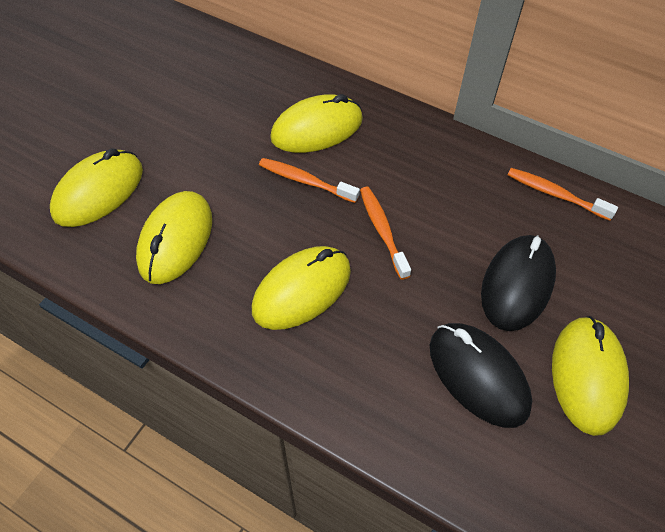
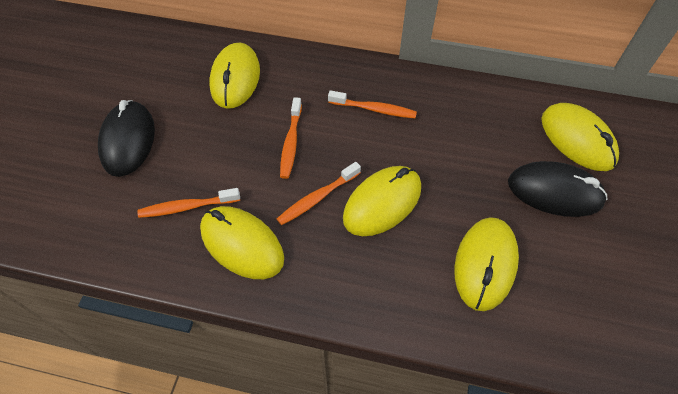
orange toothbrush: [259,158,360,203] [360,187,411,280] [507,168,618,221] = 3 -> [138,188,240,218] [277,162,361,225] [280,97,302,179] [328,90,417,118] = 4

